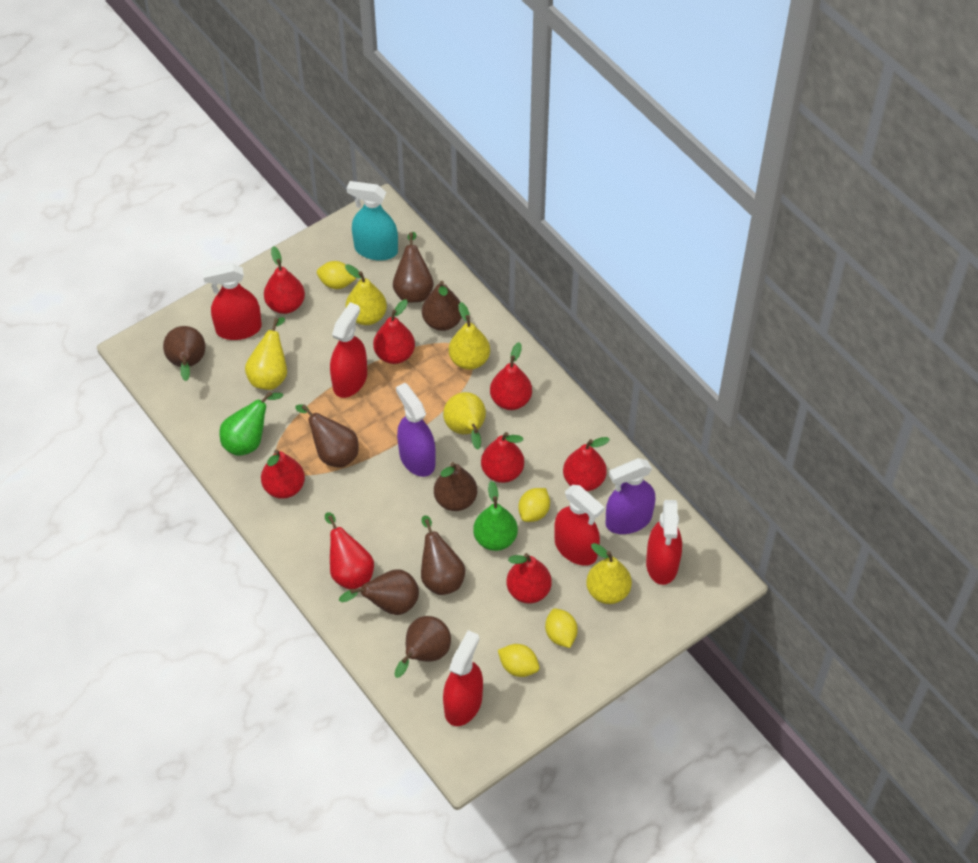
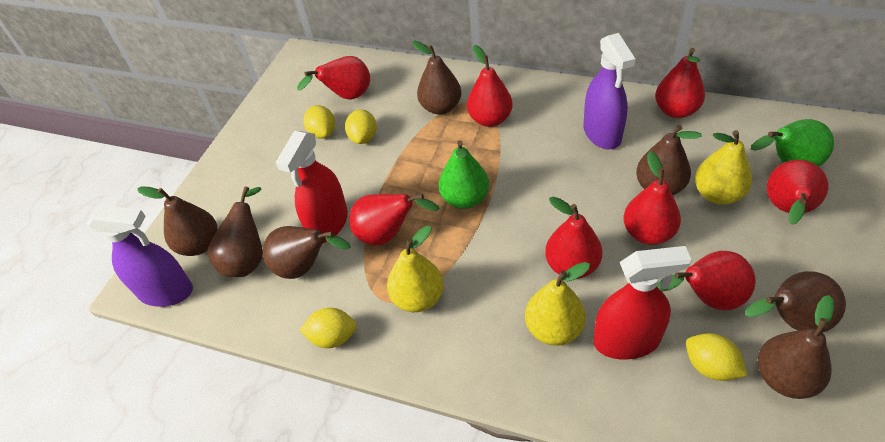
brown pear: [163,326,205,381] [295,404,359,467] [339,569,419,615] [393,232,434,303] [395,616,451,678] [421,516,465,595] [422,281,462,331] [434,462,477,511] = 8 -> [137,186,217,256] [207,186,263,277] [263,226,351,279] [412,41,462,115] [636,125,702,195] [745,271,846,333] [758,295,834,399] = 7
red spray bottle: [202,263,262,340] [330,302,367,398] [443,630,483,726] [554,485,604,566] [646,500,682,585] = 5 -> [276,131,348,243] [593,246,692,360] = 2
turquoise spray bottle: [347,181,398,261] = 1 -> none = 0
yellow pear: [245,317,287,390] [345,264,387,325] [443,392,486,449] [449,302,490,370] [586,543,632,604] = 5 -> [387,226,444,312] [525,262,590,346] [695,130,752,204] = 3

